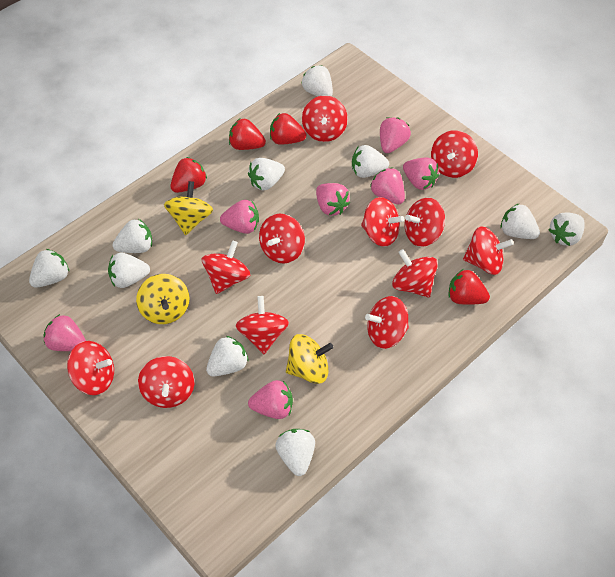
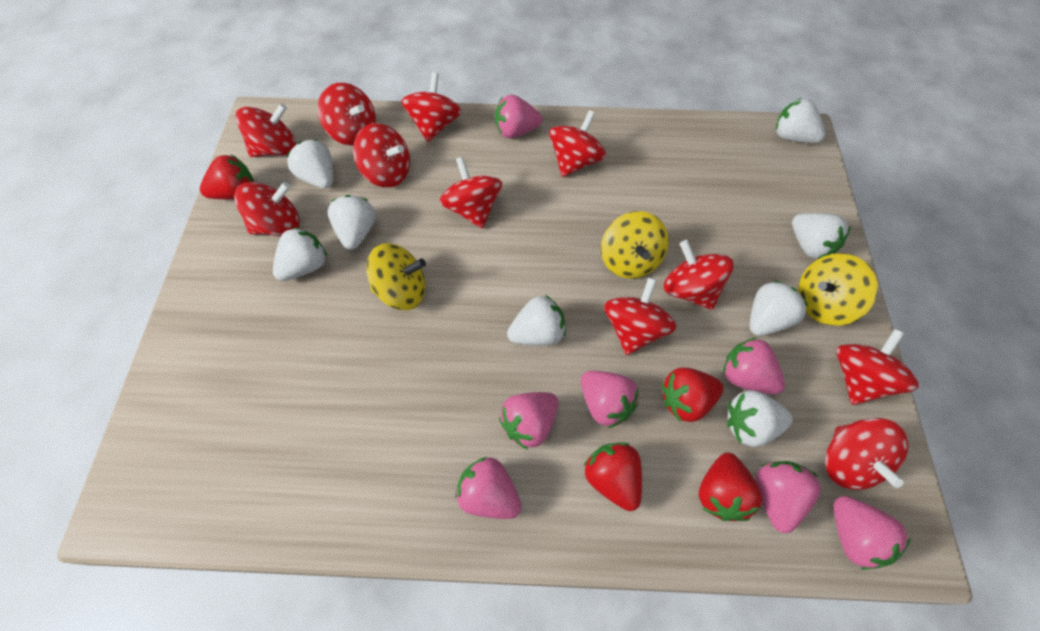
red spinning top: [67,341,114,395] [138,356,194,408] [202,240,250,294] [235,296,289,354] [259,214,305,264] [302,95,348,142] [361,197,404,247] [365,296,409,349] [392,249,438,297] [405,198,445,247] [431,130,478,178] [463,226,514,275] = 12 -> [234,182,300,236] [235,103,296,157] [318,83,376,146] [353,123,410,188] [401,72,462,142] [440,157,502,229] [549,110,606,177] [604,277,677,355] [664,240,734,310] [825,418,908,490] [836,329,918,405] = 11
white strawberry: [29,249,69,288] [108,253,150,288] [113,219,152,253] [206,336,249,376] [248,158,285,190] [275,429,315,476] [302,65,333,96] [352,145,389,178] [500,204,540,239] [548,212,584,246] = 10 -> [273,227,327,281] [286,139,333,189] [328,195,376,250] [507,295,566,346] [727,390,793,447] [750,280,808,336] [776,98,825,143] [792,213,850,259] = 8

